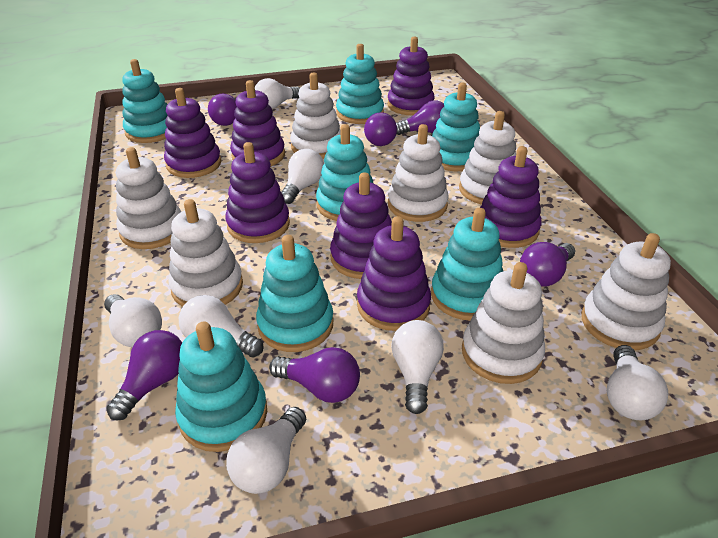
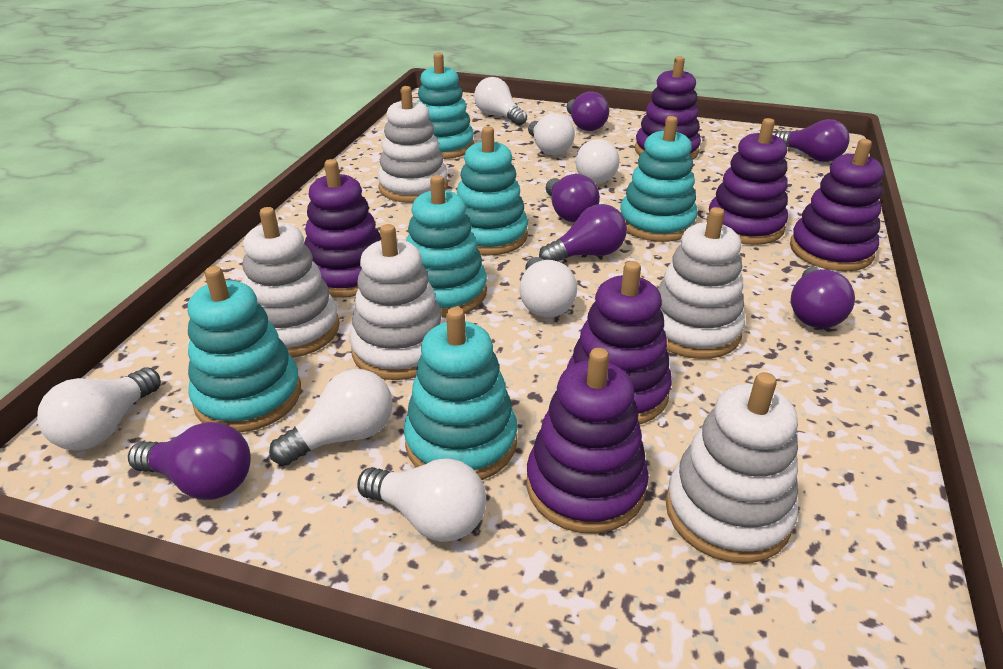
purple stacking toy: [164,88,221,178] [225,142,290,243] [230,80,285,166] [330,172,392,279] [357,216,431,331] [387,37,435,115] [480,146,541,248] = 7 -> [304,159,381,298] [527,348,649,534] [567,261,672,424] [635,56,701,160] [706,118,788,245] [790,139,884,271] = 6
turquoise stacking toy: [122,59,168,143] [175,321,267,452] [256,235,333,352] [316,124,373,221] [336,44,384,124] [431,208,503,320] [432,82,480,171] = 7 -> [188,266,301,432] [404,307,517,480] [406,175,487,318] [418,53,474,159] [457,126,528,256] [620,116,697,242] = 6
white stacking toy: [116,147,182,249] [168,199,243,307] [290,72,341,159] [388,124,449,222] [459,111,516,205] [462,262,545,384] [581,233,671,350] = 7 -> [242,207,340,358] [350,224,445,380] [377,86,448,203] [658,207,745,359] [666,372,798,563] = 5

